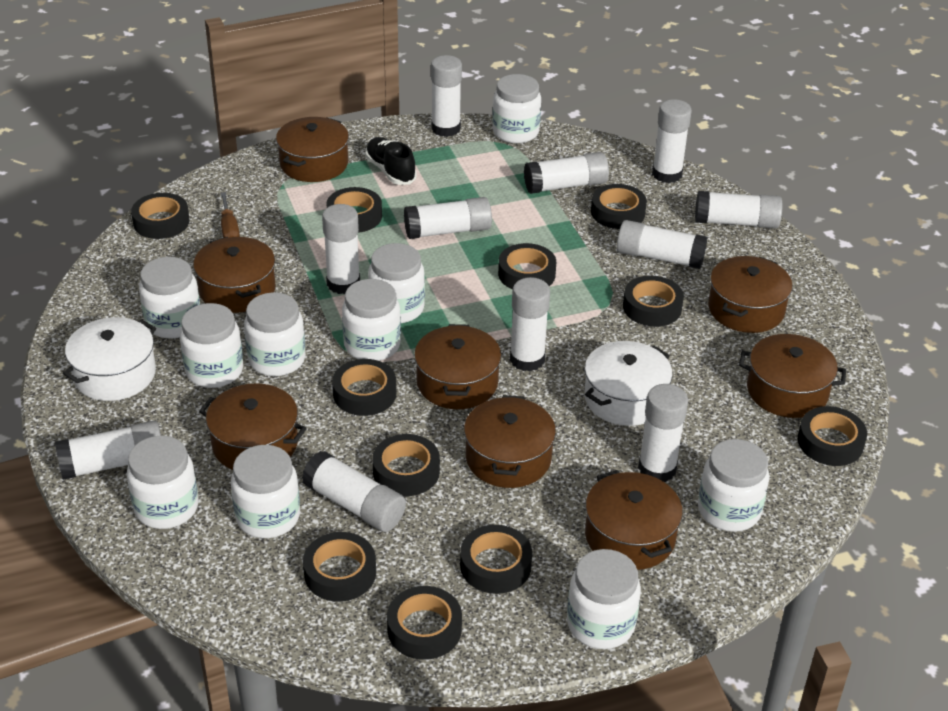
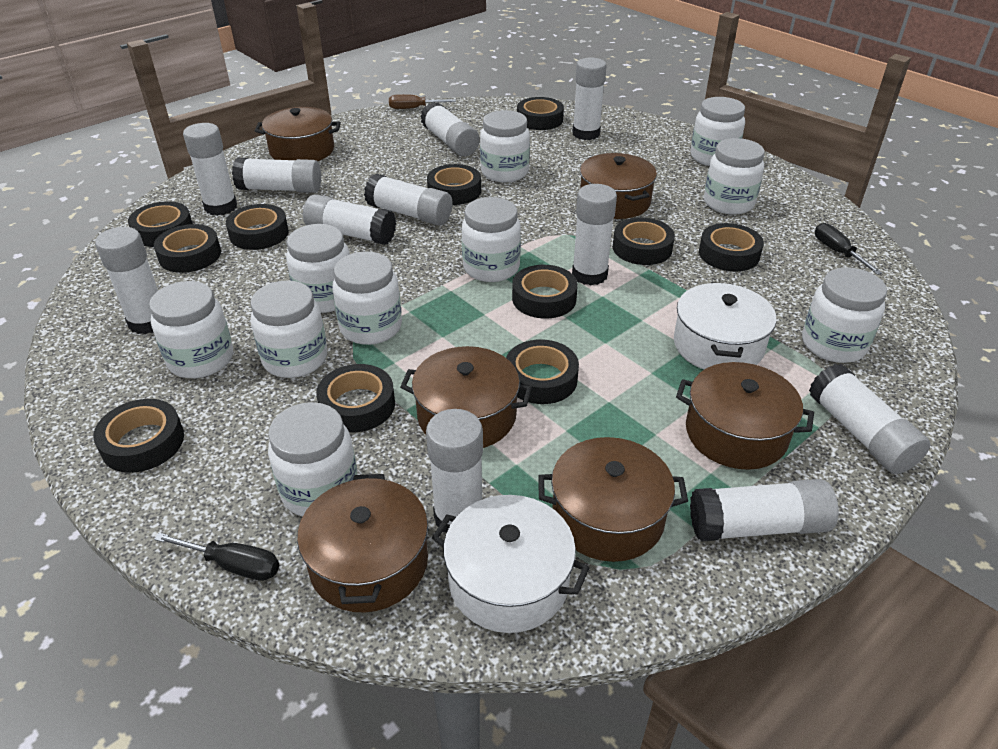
black screwdriver: none = 0 -> [154,533,279,581] [815,223,882,275] = 2
black shoe: [365,137,417,185] = 1 -> none = 0
brown pot: [193,237,276,313] [199,383,307,470] [276,117,349,182] [414,324,501,409] [464,395,556,488] [585,470,683,570] [708,256,793,333] [739,334,846,418] = 8 -> [255,107,341,161] [297,474,428,613] [400,346,532,448] [538,437,688,562] [580,153,657,219] [676,362,814,470] = 6

